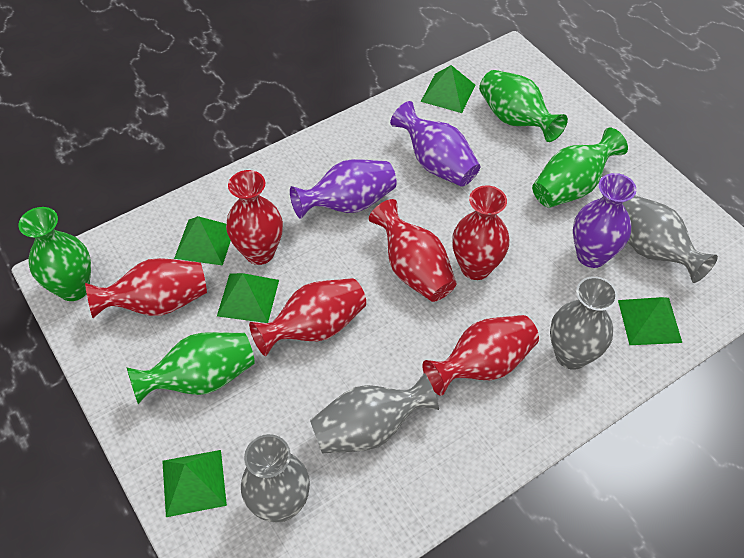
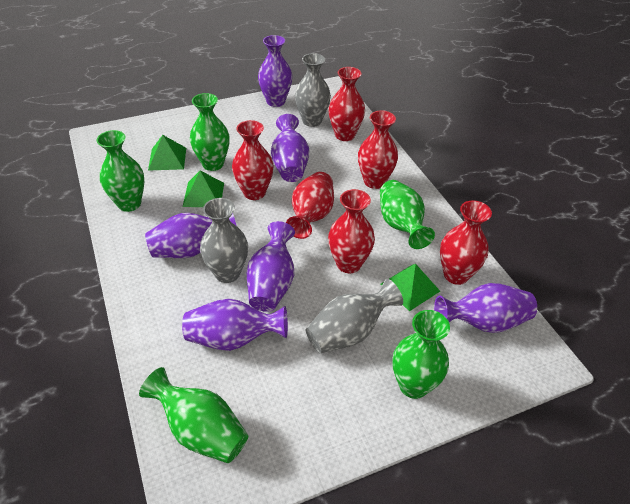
green pyramid: [162,450,227,517] [174,216,231,266] [217,273,279,323] [421,65,475,113] [618,297,682,345] = 5 -> [148,135,186,171] [183,170,224,207] [381,264,440,311] = 3
green vase: [18,207,91,301] [127,332,255,404] [479,70,568,142] [532,127,628,208] = 4 -> [96,130,144,212] [139,367,248,463] [190,93,230,171] [380,180,435,249] [392,310,450,399] = 5
grey vase: [241,434,310,523] [310,373,439,454] [550,276,618,370] [623,195,718,283] = 4 -> [200,198,248,283] [295,53,331,127] [306,279,403,353] = 3
purple vase: [290,159,397,219] [390,101,480,187] [573,173,637,268] = 3 -> [145,213,237,258] [182,299,288,351] [247,221,295,312] [258,35,292,107] [271,114,309,182] [434,283,537,333] = 6

